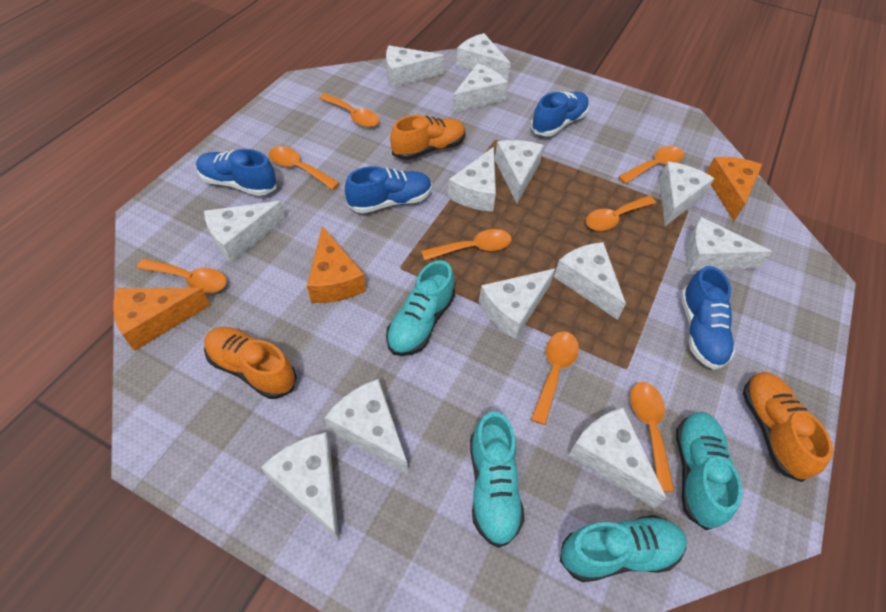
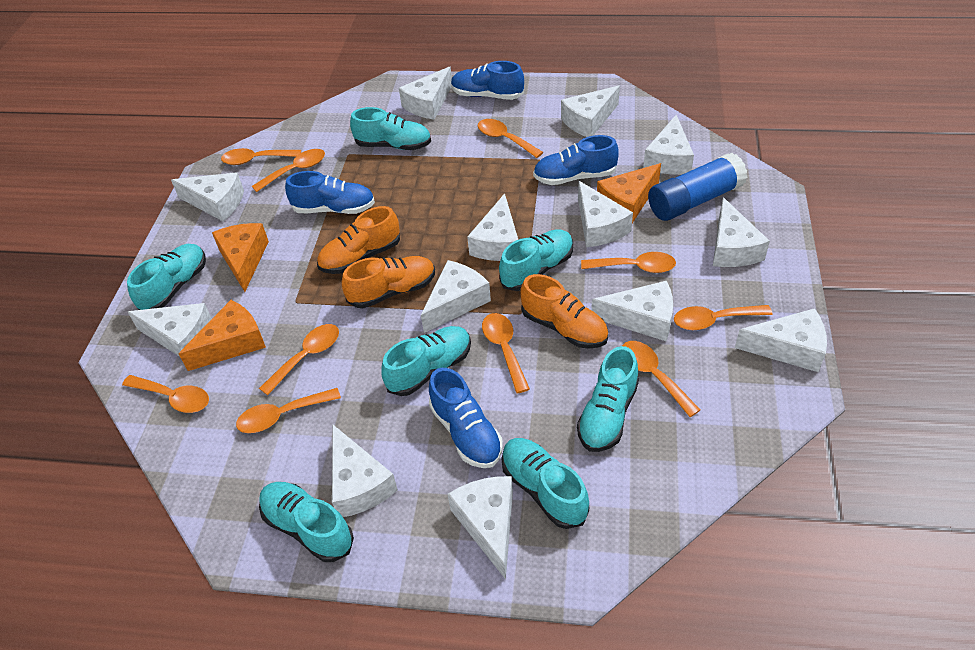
blue glue stick: none = 0 -> [648,153,748,221] = 1
orange spoon: [137,258,227,293] [268,146,340,190] [319,93,379,127] [421,229,512,261] [531,331,579,425] [586,196,656,231] [618,146,684,184] [630,382,675,492] = 8 -> [122,375,209,413] [221,148,301,165] [236,388,341,433] [252,149,325,192] [259,324,339,395] [478,119,543,158] [482,313,530,393] [581,252,676,273] [622,341,700,417] [674,305,772,330] = 10
turquoise shoe: [386,260,455,356] [470,411,525,548] [560,515,687,582] [676,412,742,530] = 4 -> [127,244,206,310] [259,482,354,562] [350,107,431,150] [381,326,471,396] [499,229,573,291] [501,438,589,529] [577,346,639,452] = 7

